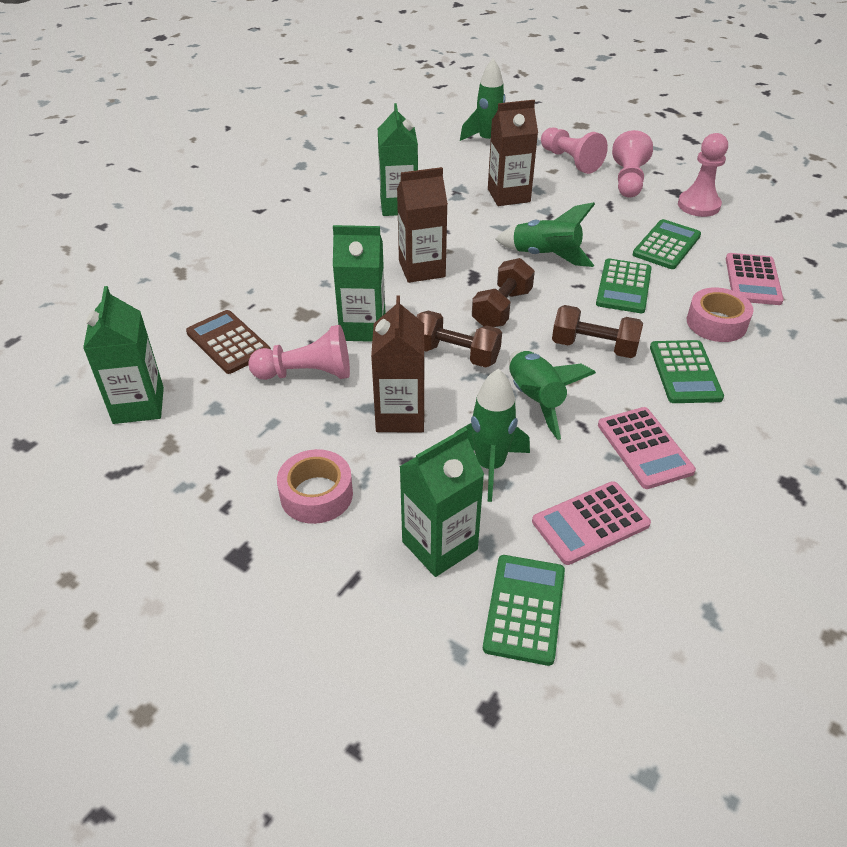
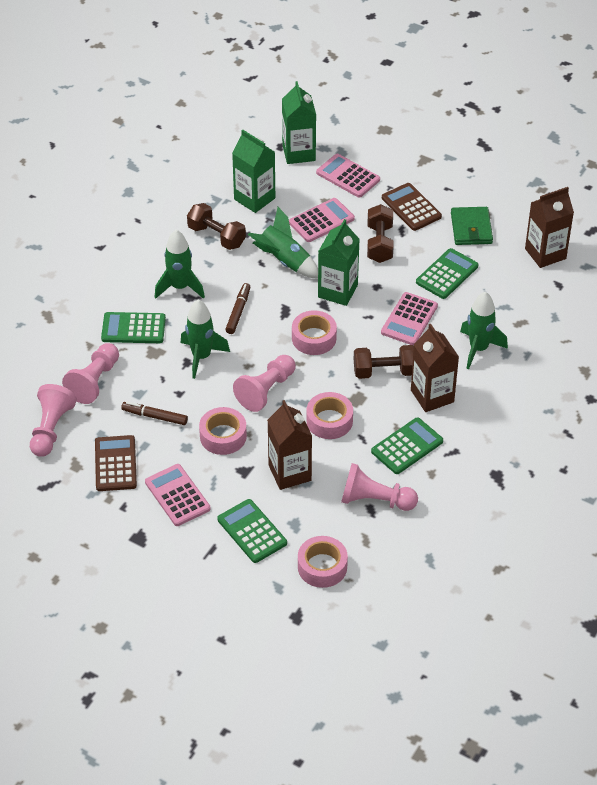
brown calculator: [186,310,271,374] = 1 -> [95,435,137,491] [382,183,442,231] = 2
brown marker: none = 0 -> [121,402,188,425] [225,283,250,334] = 2
green carton: [83,286,164,424] [333,225,385,342] [378,103,418,216] [399,427,484,577] = 4 -> [232,130,275,213] [282,81,316,164] [318,219,360,306] = 3
green wallet: none = 0 -> [451,207,493,245] = 1
pink calculator: [532,481,651,565] [598,407,696,489] [726,253,784,305] = 3 -> [145,464,211,526] [289,198,355,242] [316,154,380,198] [381,292,438,345] = 4
pink tape: [277,449,353,524] [687,287,754,342] = 2 -> [199,407,247,455] [292,310,337,355] [298,536,348,588] [306,392,353,439] = 4

